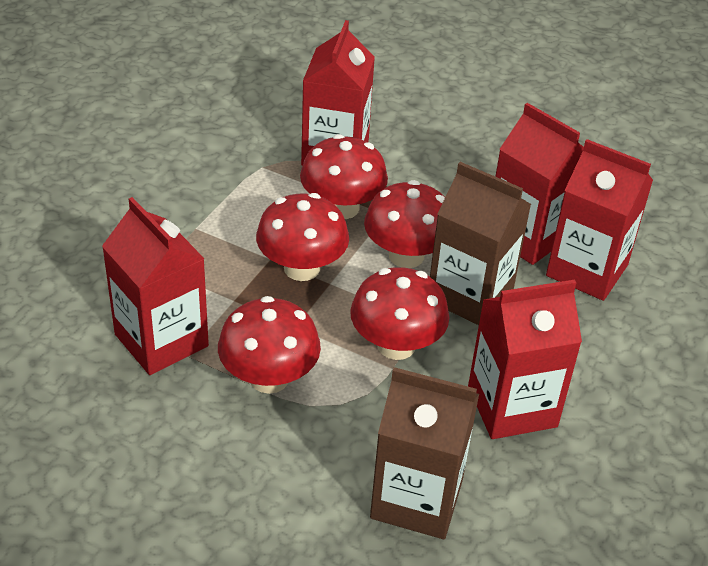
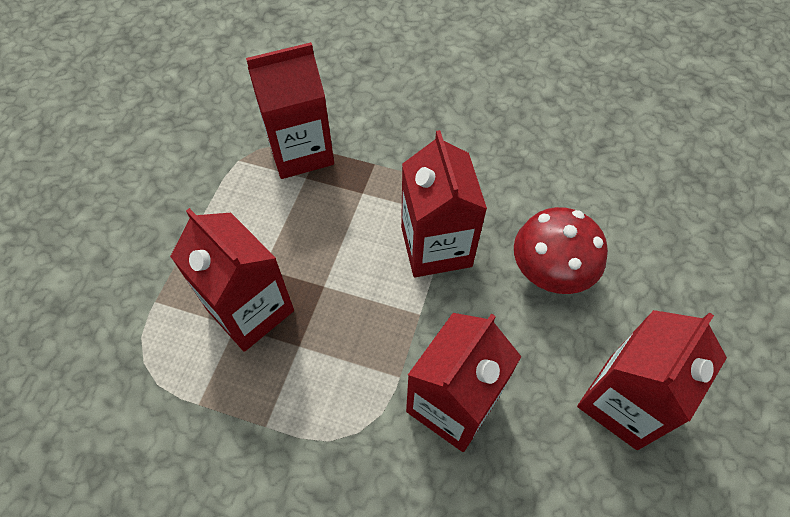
brown carton: [370,367,479,539] [430,162,531,325] = 2 -> none = 0
red mushroom: [218,296,321,394] [256,193,349,281] [300,134,388,219] [350,267,449,360] [364,180,445,268] = 5 -> [514,207,608,294] = 1

